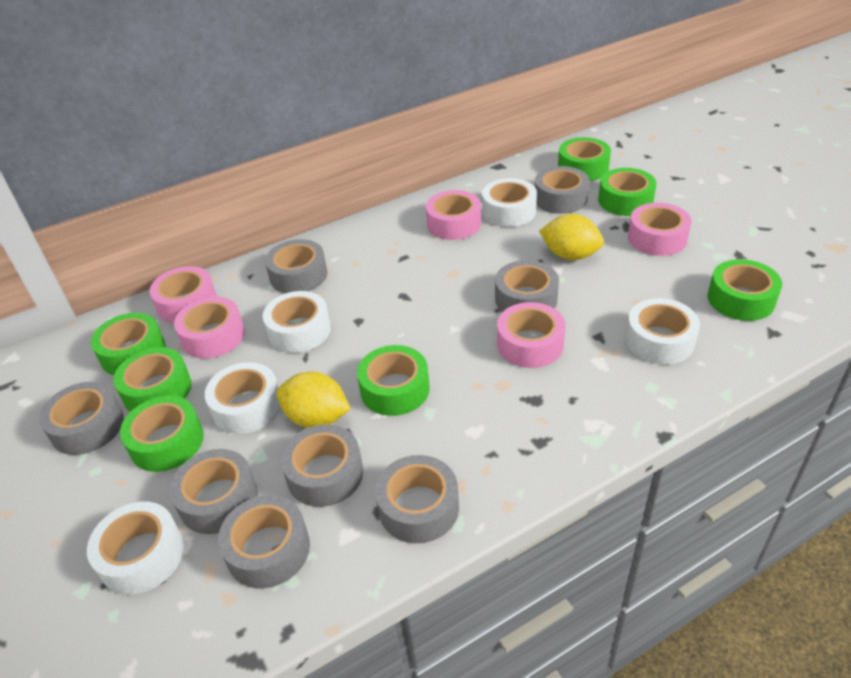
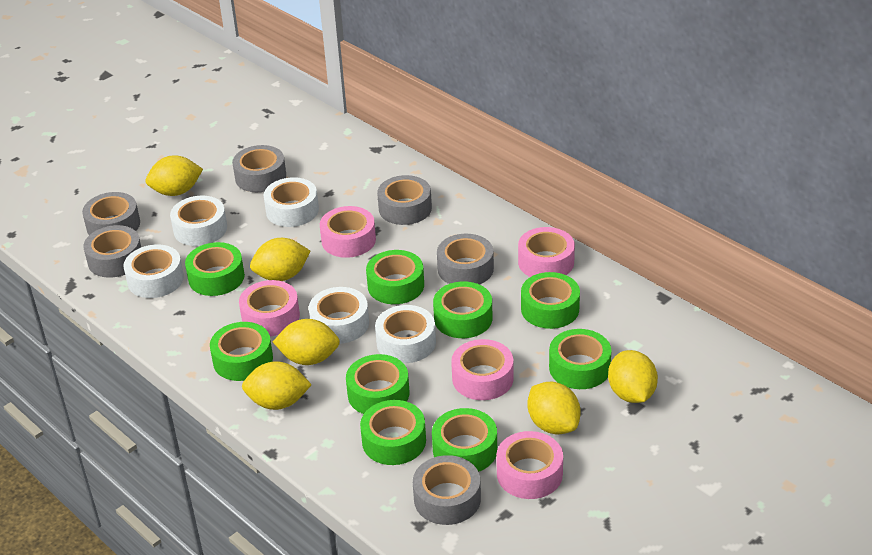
green tape: [91,313,166,375] [113,347,192,412] [120,396,204,472] [357,345,430,416] [558,137,611,181] [598,168,656,216] [708,259,782,321] = 7 -> [185,242,245,296] [210,322,273,381] [346,354,409,414] [360,400,426,465] [366,250,424,304] [432,408,497,472] [433,282,492,338] [521,272,580,329] [549,329,611,389] = 9
grey tape: [39,382,124,455] [170,449,258,534] [218,495,310,588] [265,239,327,293] [281,425,363,507] [375,455,459,543] [495,260,559,312] [535,166,589,214] = 8 -> [82,192,140,235] [83,225,141,278] [232,145,286,192] [377,175,432,225] [413,455,481,525] [437,234,494,285] = 6
yellow lemon: [276,372,351,428] [539,214,604,260] = 2 -> [146,155,203,196] [242,361,312,410] [250,238,311,281] [273,319,340,365] [528,382,581,434] [608,350,658,403] = 6

